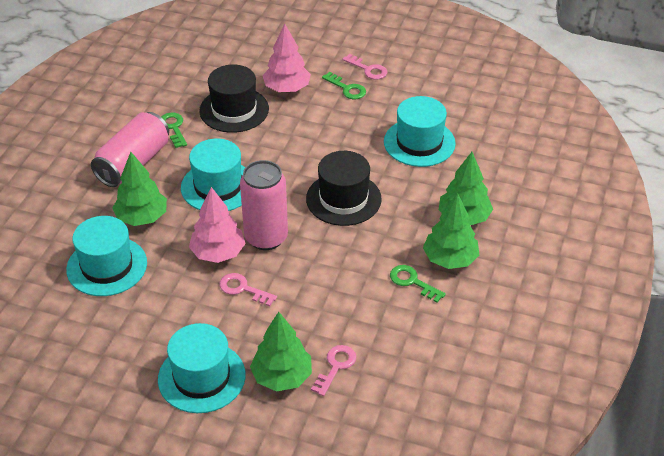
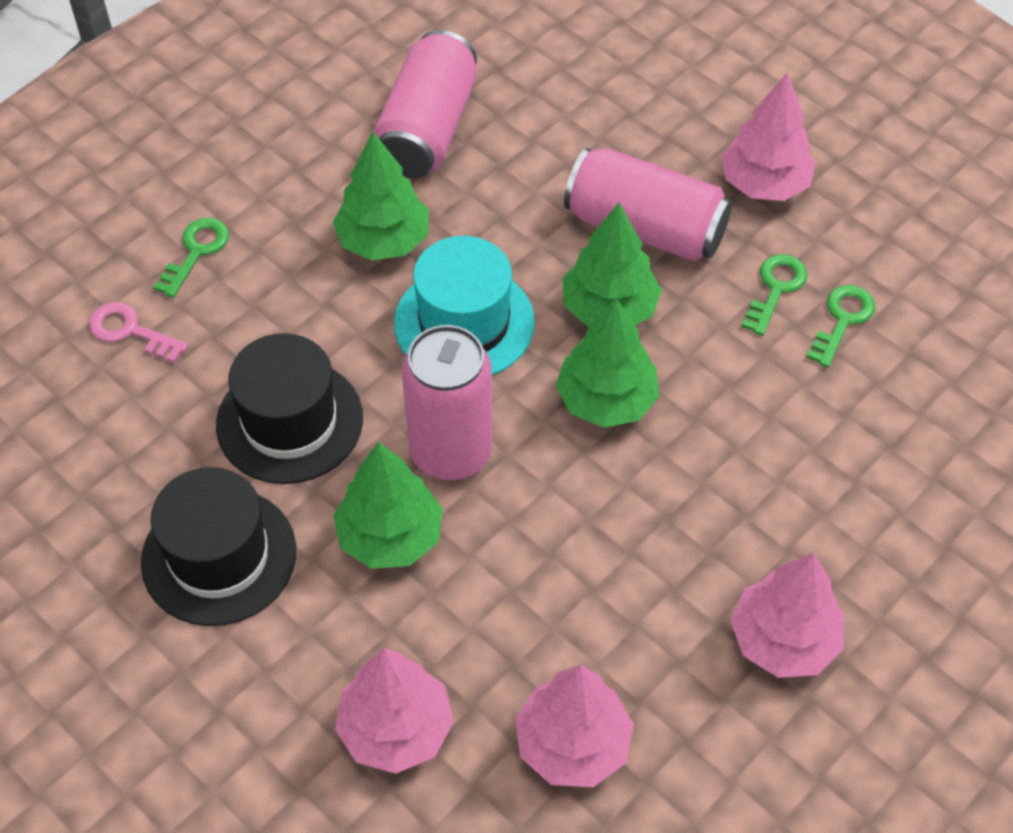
pink can: [91,112,169,187] [240,160,288,250] = 2 -> [373,30,477,178] [402,325,493,480] [564,148,732,261] = 3
pink key: [219,273,277,306] [311,345,356,396] [342,54,387,80] = 3 -> [89,302,188,363] = 1
pink tree: [189,187,246,263] [262,24,311,92] = 2 -> [335,649,454,774] [515,665,634,787] [721,73,816,201] [730,553,844,678] = 4
turquoise hat: [66,216,147,296] [158,323,246,413] [181,139,246,211] [384,96,456,167] = 4 -> [394,236,535,375] = 1

